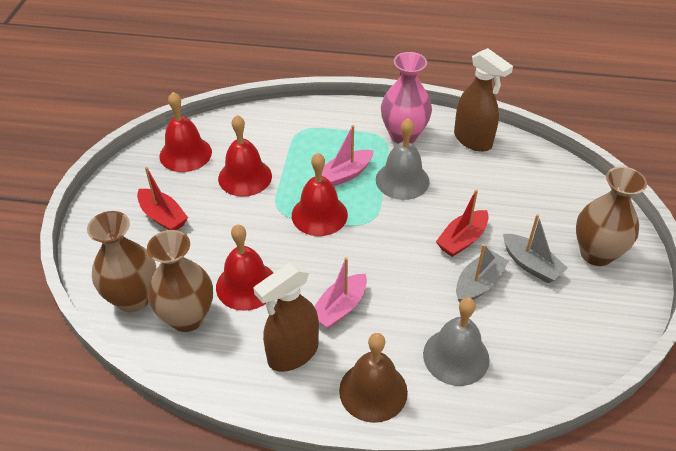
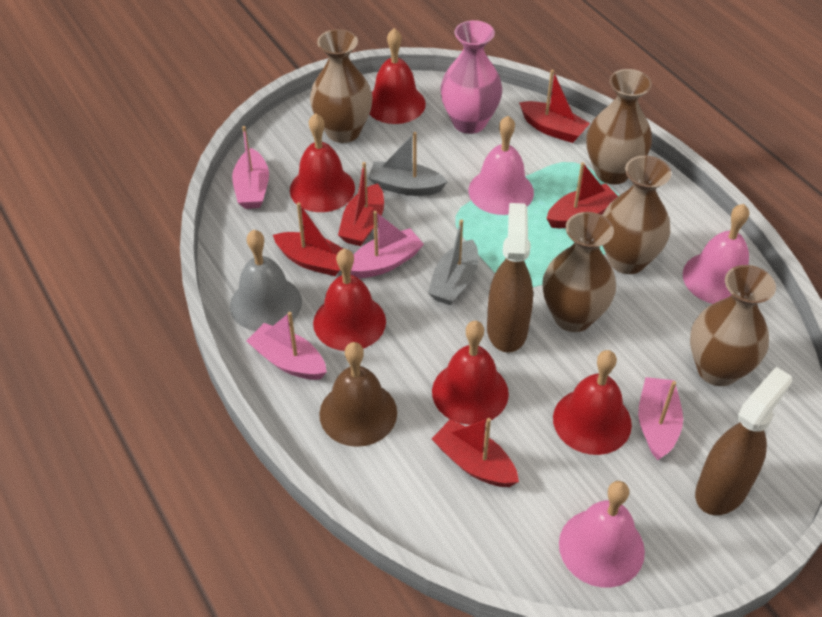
brown vase: [87,211,157,312] [147,230,213,332] [576,167,647,266] = 3 -> [310,29,373,143] [543,212,616,332] [586,69,652,184] [602,156,671,274] [690,265,776,386] = 5
grey bell: [376,118,430,200] [423,297,490,386] = 2 -> [230,230,302,331] = 1
pink bell: none = 0 -> [469,116,534,215] [559,481,645,587] [683,204,749,304] = 3
pink boat: [314,257,367,329] [322,125,374,186] = 2 -> [232,126,269,209] [247,312,327,380] [350,211,424,278] [638,377,683,460] = 4
red bell: [159,92,212,172] [216,224,273,311] [218,115,272,197] [292,153,348,236] = 4 -> [290,113,355,212] [313,248,386,351] [369,28,426,124] [432,321,509,425] [553,350,632,455] = 5
red boat: [137,167,188,230] [436,189,489,257] = 2 -> [273,202,343,276] [338,162,384,246] [432,418,519,487] [519,70,590,143] [546,162,618,228] = 5

